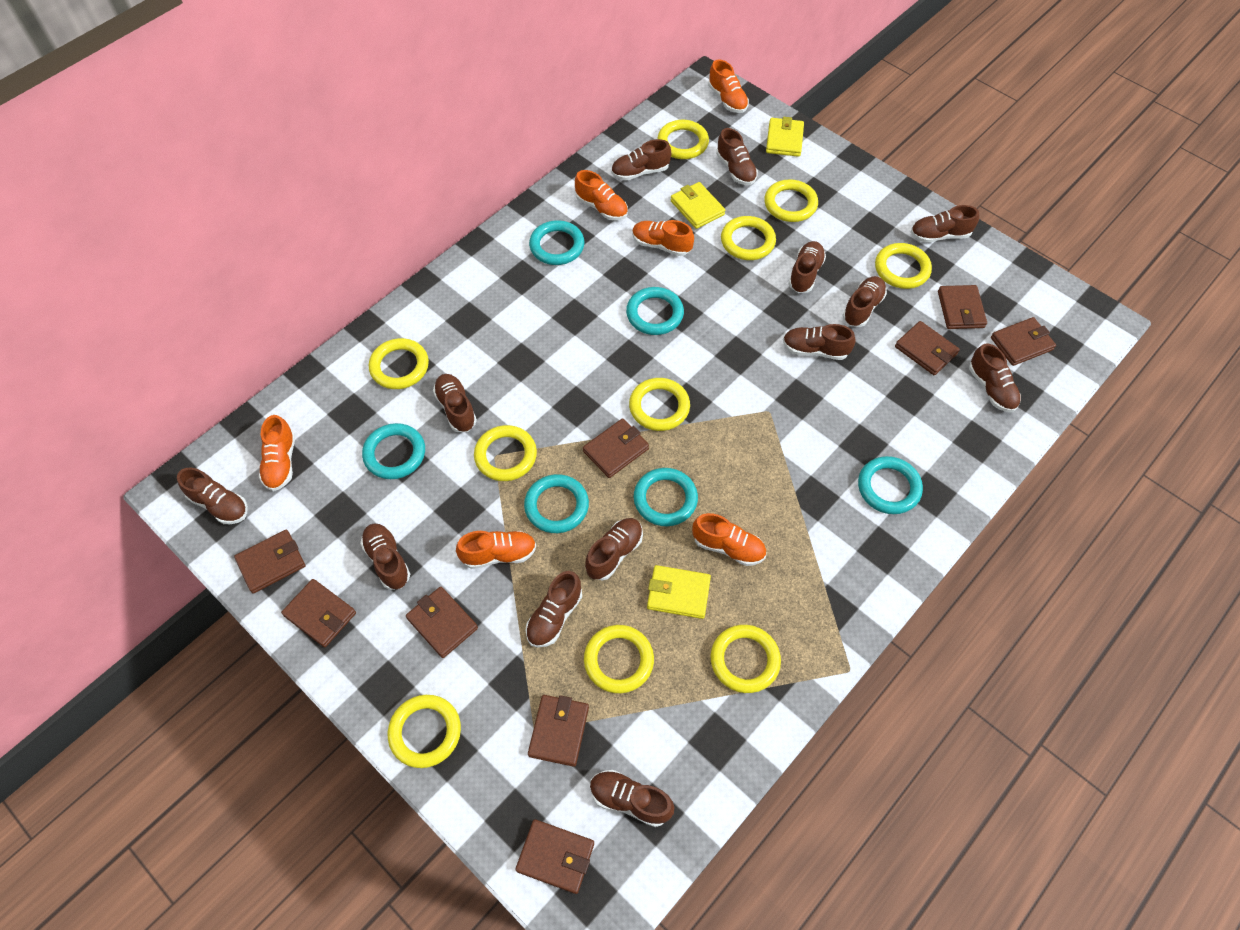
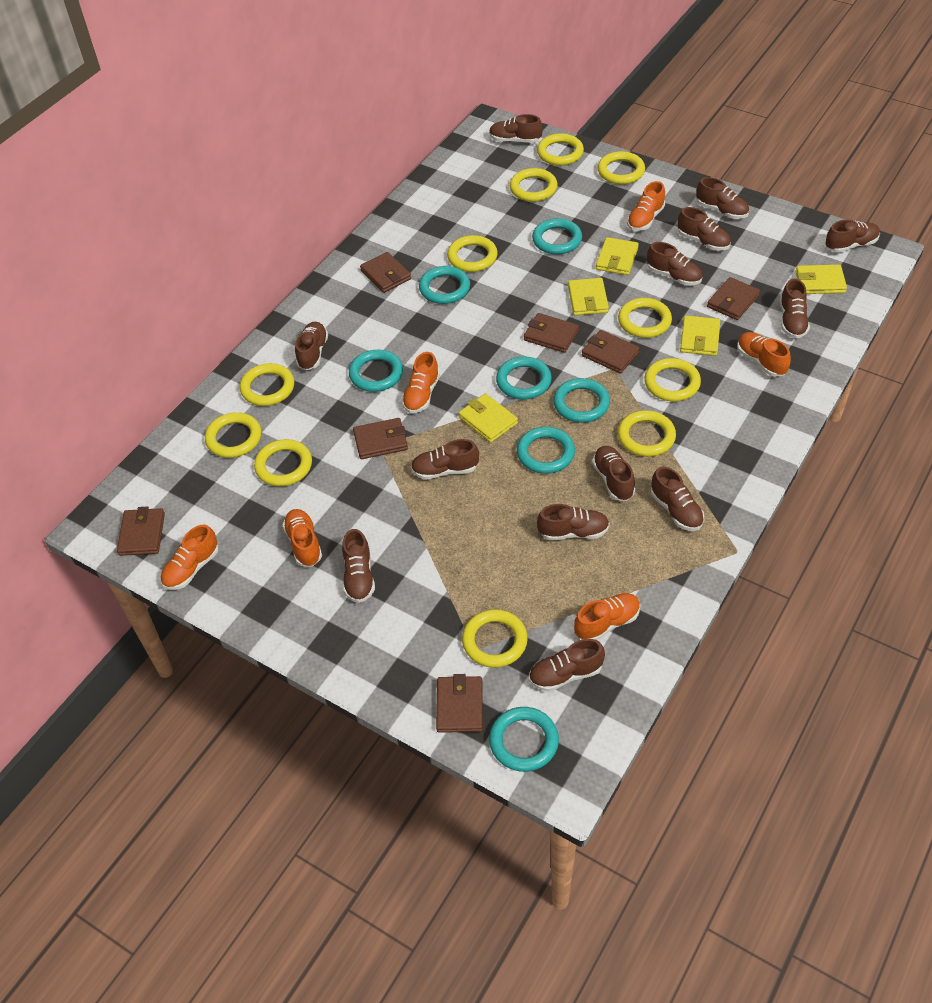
brown wallet: [234,530,305,594] [281,579,356,647] [406,587,478,658] [515,819,594,894] [528,695,589,767] [583,418,649,478] [895,321,960,375] [938,285,987,329] [991,317,1056,366] = 9 -> [117,507,165,556] [353,418,408,459] [360,252,411,293] [436,674,483,733] [524,313,579,353] [582,330,640,374] [707,277,760,320] = 7
turquoise ring: [362,423,425,479] [524,474,589,533] [529,220,585,265] [626,287,684,335] [633,468,698,526] [858,456,923,514] = 6 -> [349,350,403,392] [419,266,470,304] [489,707,559,772] [496,357,552,400] [517,427,575,474] [532,218,582,254] [553,378,610,423] = 7
yellow ring: [369,338,429,389] [388,695,461,768] [474,425,537,481] [584,625,654,693] [629,378,690,431] [657,120,709,159] [710,625,781,693] [721,216,776,260] [764,179,818,222] [875,243,932,289] = 10 -> [205,412,261,458] [240,363,294,406] [254,439,312,486] [447,235,498,272] [462,609,528,668] [510,168,557,202] [537,133,584,166] [598,151,645,184] [618,298,672,338] [618,410,676,457] [644,358,701,402] = 11
yellow wallet: [647,565,711,619] [671,182,725,229] [766,117,804,157] = 3 -> [458,393,518,443] [568,278,609,315] [596,237,639,275] [680,316,720,356] [796,265,847,294] = 5

